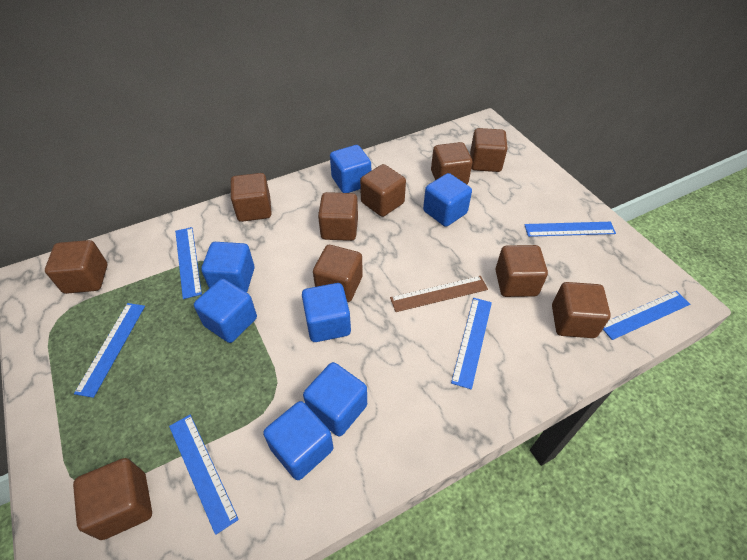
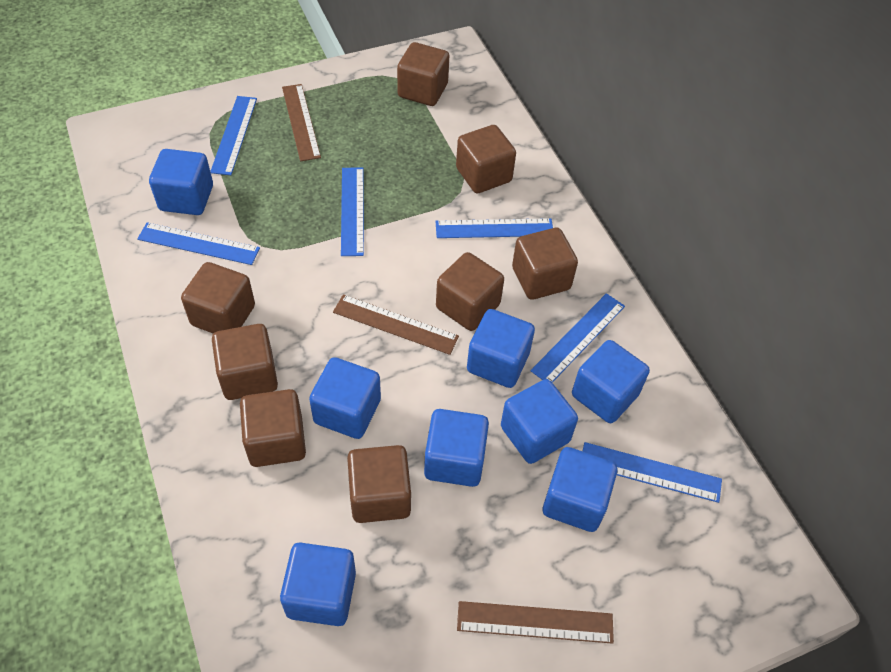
blue cube: [194,279,257,343] [201,242,255,292] [263,401,333,480] [302,283,351,342] [303,362,367,436] [330,145,371,193] [423,173,472,227] = 7 -> [149,149,213,215] [280,543,356,626] [309,357,381,439] [424,409,489,487] [467,309,535,388] [501,379,578,464] [543,447,618,532] [572,340,650,423] = 8
brown cube: [45,240,107,294] [73,458,152,540] [231,173,272,222] [313,245,363,302] [318,192,358,241] [360,164,406,217] [431,142,473,184] [470,128,508,172] [495,245,548,297] [552,282,611,338] = 10 -> [181,262,255,333] [212,324,278,400] [240,389,306,467] [347,445,411,523] [397,42,450,106] [436,252,504,331] [456,125,516,193] [512,228,578,300] = 8
brown ruler: [390,276,488,312] = 1 -> [282,84,321,161] [333,294,459,355] [457,601,614,644] = 3

